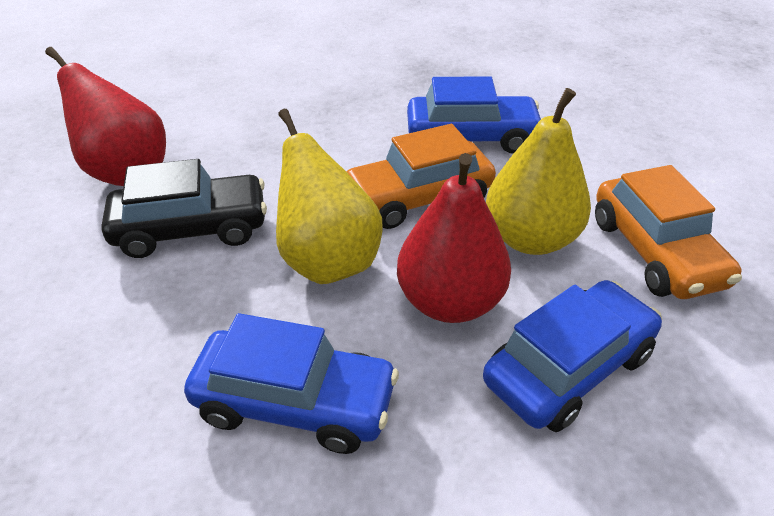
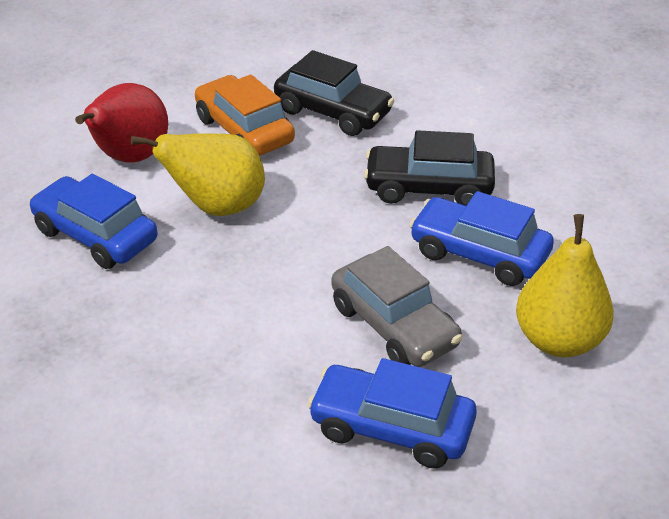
black car: [102,159,267,258] = 1 -> [274,50,394,136] [364,130,495,206] = 2
grey car: none = 0 -> [332,246,463,367] = 1
orange car: [346,124,496,229] [595,165,742,299] = 2 -> [195,74,295,156] = 1
red pear: [45,47,166,186] [397,153,511,323] = 2 -> [75,83,168,163] = 1

